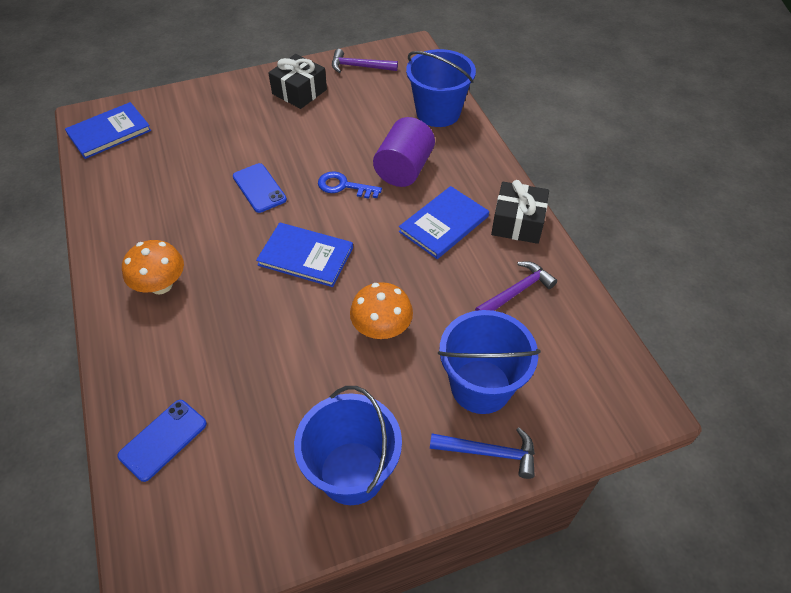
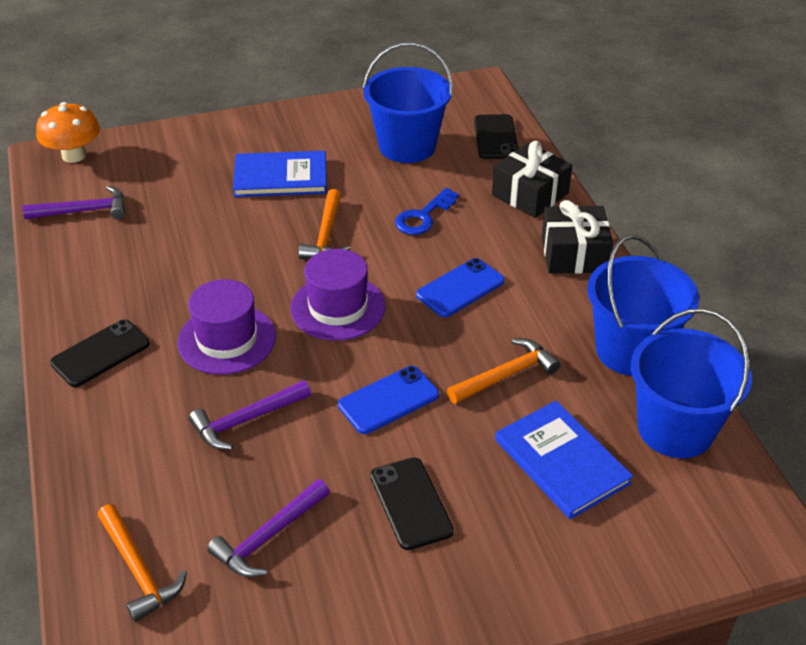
black phone: none = 0 -> [50,319,150,387] [370,457,454,550] [474,114,518,159] = 3
blue book: [65,102,151,159] [256,223,353,287] [399,186,489,259] = 3 -> [233,151,327,197] [495,401,633,519] = 2
blue hammer: [430,427,535,479] = 1 -> none = 0
orange hammer: none = 0 -> [98,504,187,622] [298,189,350,259] [447,338,560,404] = 3
orange mushroom: [122,240,184,294] [350,282,413,339] = 2 -> [36,102,100,163] = 1
purple cylinder: [373,117,435,187] = 1 -> none = 0
purple hammer: [332,49,398,73] [475,261,557,311] = 2 -> [22,186,125,220] [189,380,311,450] [207,479,330,577] = 3
purple hat: none = 0 -> [177,279,276,375] [291,249,386,341] = 2

